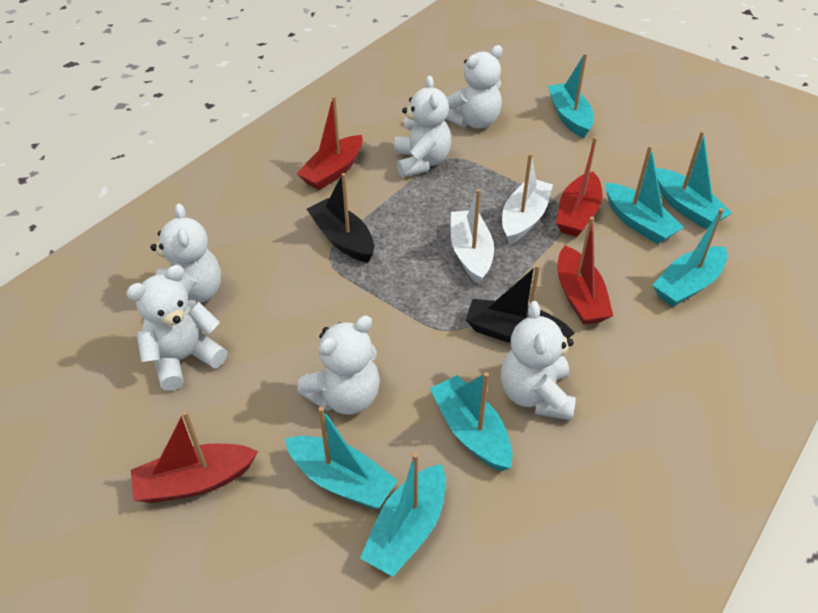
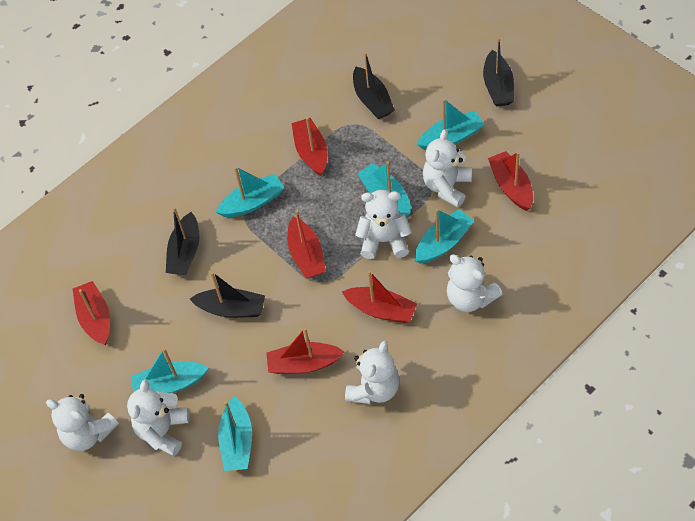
black boat: [307,173,374,263] [466,264,575,343] = 2 -> [166,207,199,275] [190,272,265,318] [353,52,395,120] [483,37,514,107] = 4
red boat: [131,411,258,503] [296,96,363,190] [556,137,602,237] [558,217,613,325] = 4 -> [73,281,110,345] [266,328,345,374] [287,210,326,278] [291,117,327,176] [342,271,417,323] [488,151,533,211] = 6
turquoise boat: [285,407,398,509] [360,453,446,577] [430,372,513,471] [548,53,594,138] [606,146,684,244] [652,208,727,307] [656,131,732,229] = 7 -> [131,348,209,393] [216,166,284,217] [218,396,252,471] [357,161,411,217] [415,209,474,264] [417,99,485,150] = 6
white boat: [451,189,494,284] [502,153,553,244] = 2 -> none = 0

